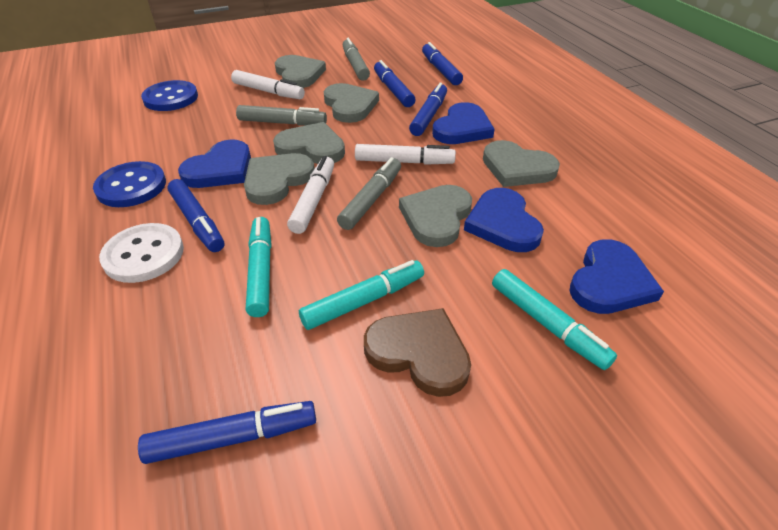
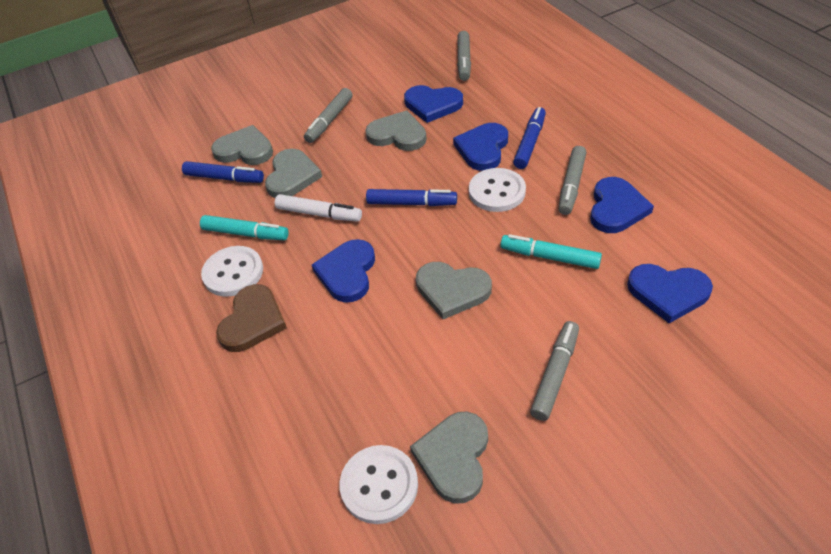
blue button: [93,161,166,207] [141,80,198,111] = 2 -> none = 0
blue heart: [178,139,251,188] [432,102,495,144] [464,188,544,252] [569,239,664,314] = 4 -> [312,239,375,303] [404,85,463,123] [453,123,508,171] [590,177,654,233] [627,264,713,323] = 5
blue marker: [138,401,316,464] [167,179,224,252] [374,60,416,107] [409,83,447,136] [422,42,463,85] = 5 -> [182,161,264,183] [366,189,457,206] [513,107,546,169] = 3
grey heart: [244,153,315,205] [273,122,345,164] [275,55,326,88] [324,83,379,123] [399,185,472,247] [483,140,560,187] = 6 -> [211,125,273,165] [265,149,322,198] [365,110,427,151] [410,412,488,504] [416,262,492,319] = 5
grey marker: [236,105,327,126] [337,157,401,230] [343,38,370,81] = 3 -> [304,88,353,143] [457,31,471,81] [530,321,579,421] [558,146,586,215] = 4
turquoise marker: [246,217,272,317] [299,260,424,330] [492,269,617,370] = 3 -> [200,215,289,240] [501,234,602,269] = 2
white button: [99,223,184,283] = 1 -> [201,246,263,297] [340,445,418,524] [469,168,526,212] = 3
white marker: [231,70,305,99] [287,156,334,234] [355,144,456,165] = 3 -> [275,194,362,222] = 1

